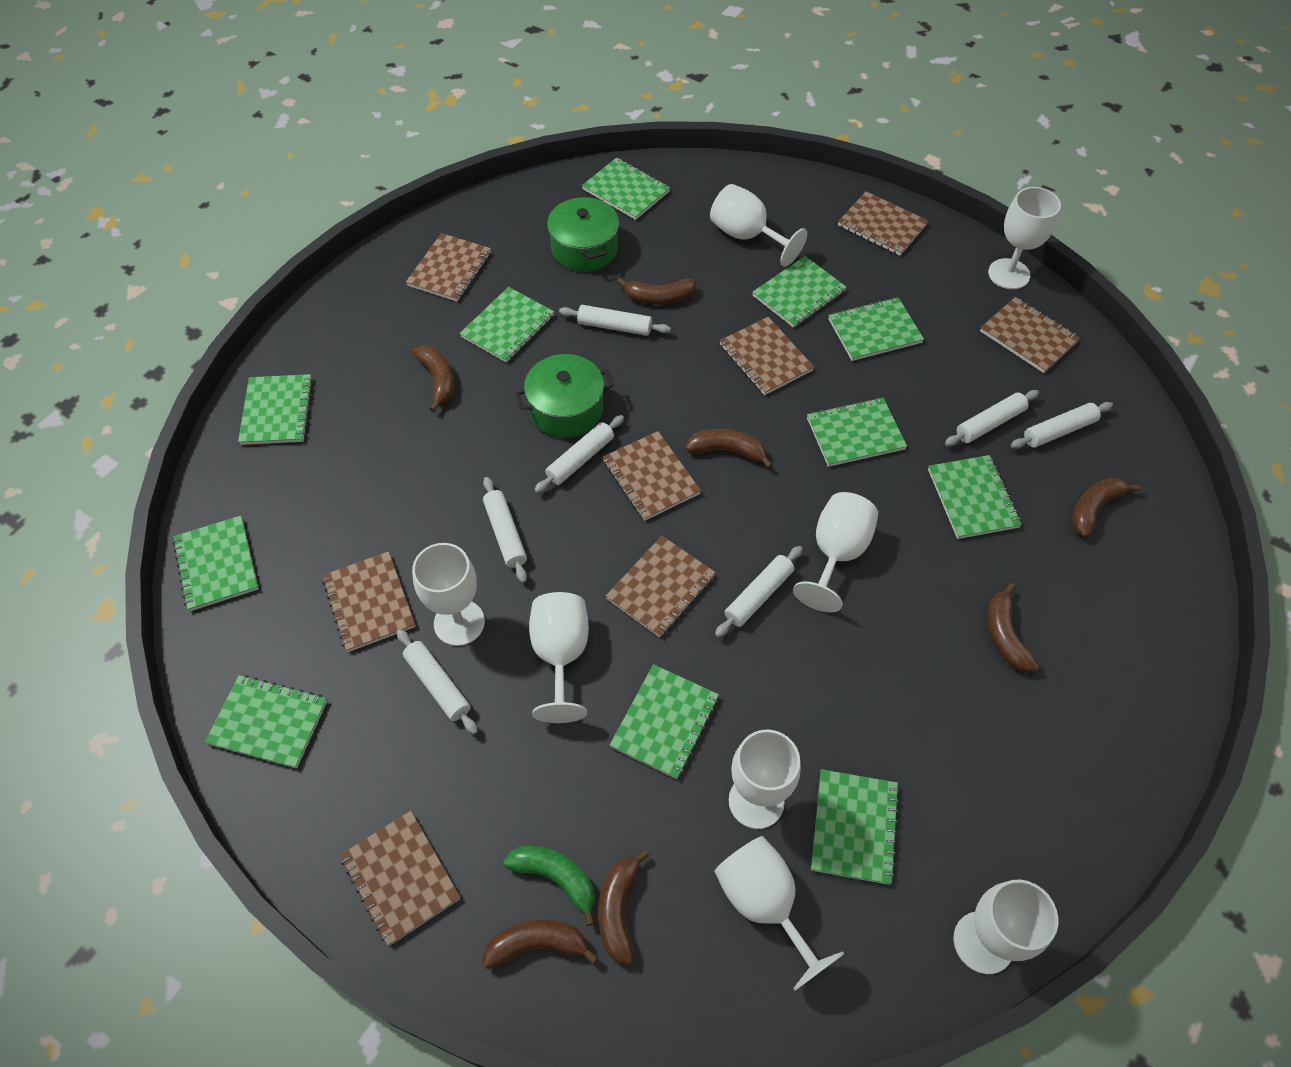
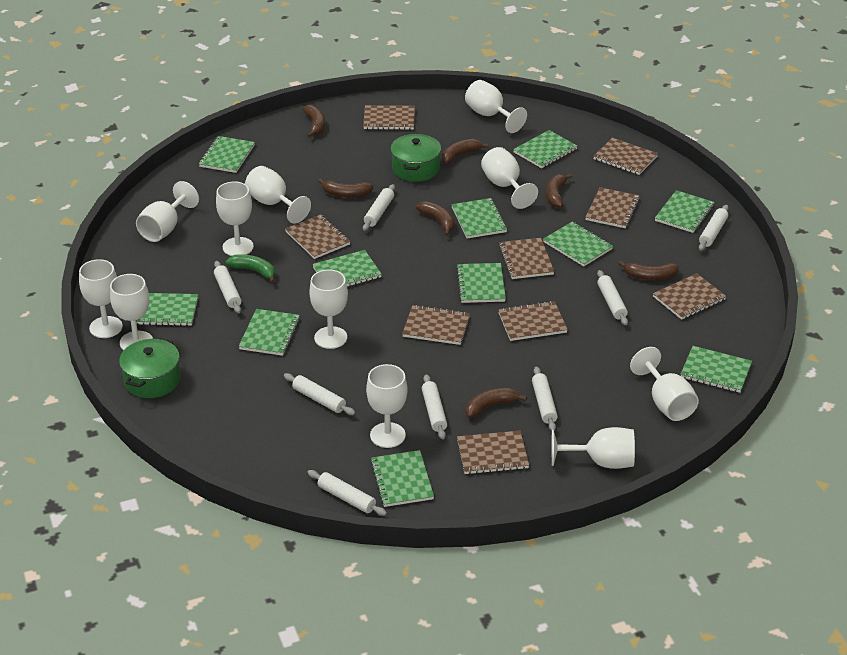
brown notebook: [322,551,415,652] [340,811,461,946] [406,233,491,301] [603,431,701,521] [606,536,716,637] [720,317,814,395] [838,191,928,255] [980,297,1080,373] = 8 -> [285,214,350,259] [363,105,415,130] [402,305,470,345] [457,431,529,474] [498,301,568,341] [499,238,554,279] [585,187,640,228] [593,138,658,175] [653,273,726,320] = 9
white goblet: [412,543,485,646] [529,592,589,723] [710,184,807,267] [714,836,844,991] [729,730,801,829] [793,492,878,612] [953,880,1058,974] [988,187,1061,289] = 8 -> [79,259,123,338] [110,274,153,350] [136,181,199,242] [216,181,254,256] [245,166,311,224] [309,269,348,349] [366,364,408,448] [465,80,527,133] [481,147,538,209] [552,427,635,469] [630,347,699,421] = 11
white rolling pin: [397,629,478,735] [483,477,527,583] [534,415,624,493] [559,305,671,336] [715,546,803,637] [945,390,1039,446] [1011,402,1113,449] = 7 -> [214,261,241,313] [284,373,355,415] [308,470,387,516] [363,184,395,231] [422,374,447,439] [532,366,558,431] [597,270,628,325] [699,205,729,251] = 8

